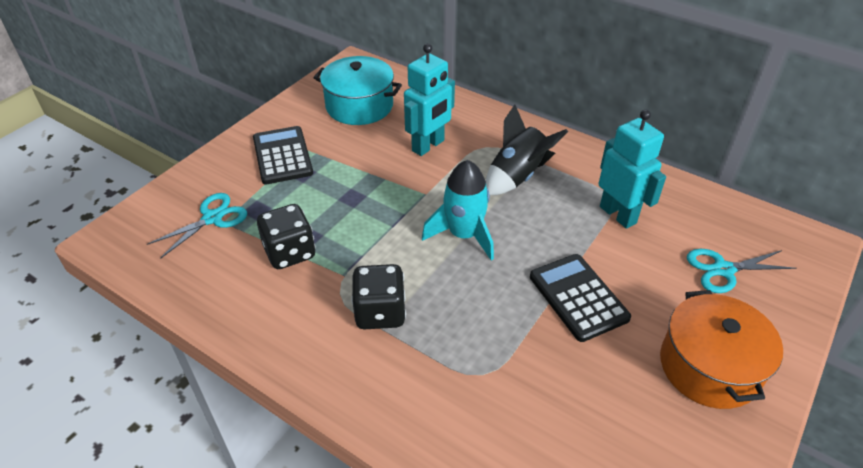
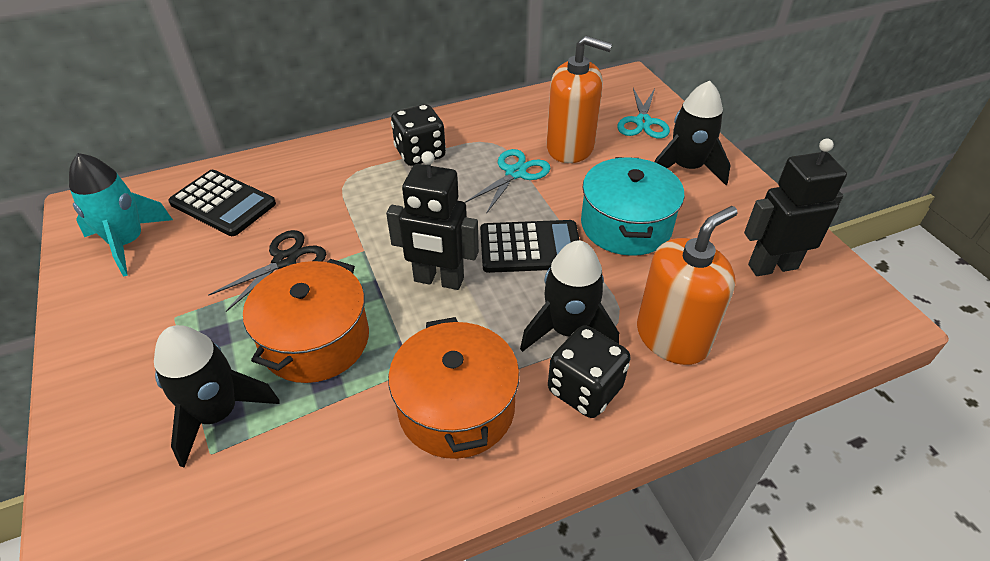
black robot: none = 0 -> [386,151,479,290] [744,138,847,276] = 2
black rocket: [486,105,568,195] = 1 -> [154,325,280,467] [520,240,619,352] [655,81,731,185] = 3
black scissors: none = 0 -> [208,230,326,312] = 1
orange pot: [660,290,783,409] = 1 -> [243,259,369,383] [388,317,520,459] = 2
orange soap dispenser: none = 0 -> [547,36,612,163] [637,206,738,365] = 2
turquoise robot: [404,43,455,156] [599,110,666,229] = 2 -> none = 0

